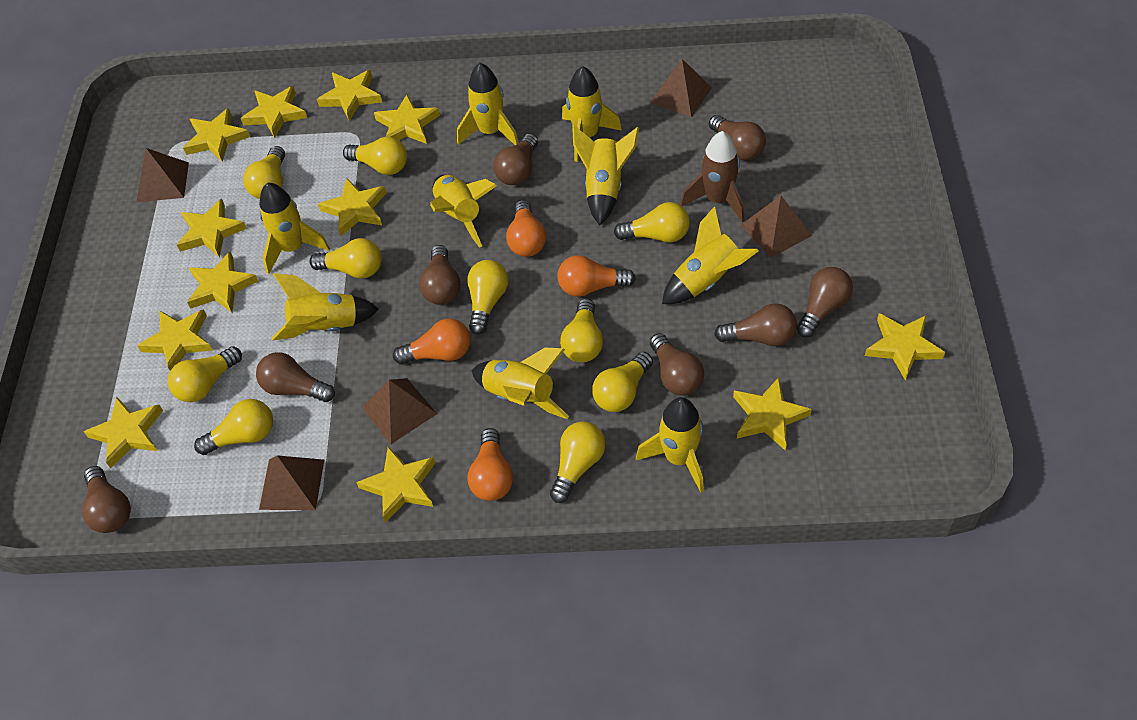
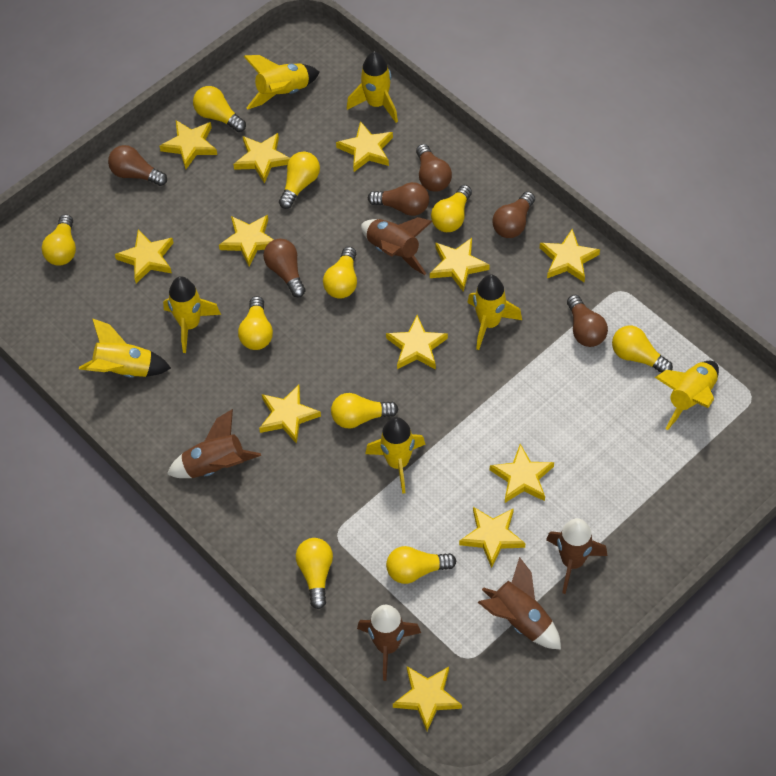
brown light bulb: [82,466,131,533] [256,352,335,402] [419,245,460,305] [493,133,538,185] [650,333,704,396] [709,115,766,161] [714,303,797,346] [797,267,853,338] = 8 -> [108,145,167,186] [263,239,306,298] [368,182,429,216] [416,144,452,192] [492,191,535,238] [567,295,608,347] = 6
brown pyramid: [136,148,189,202] [259,455,324,510] [362,378,437,444] [650,59,712,118] [741,195,812,257] = 5 -> none = 0
brown rocket: [681,131,745,223] = 1 -> [167,409,261,478] [357,604,421,681] [361,217,433,275] [478,557,561,649] [546,518,608,594] = 5
orange light bulb: [393,319,471,364] [467,428,513,501] [506,200,546,257] [557,255,636,297] = 4 -> none = 0
yellow rocket: [259,182,330,274] [272,273,379,341] [430,175,497,248] [457,63,519,145] [471,348,569,419] [562,66,622,162] [572,125,639,225] [636,397,704,492] [662,206,758,304] = 9 -> [79,318,171,378] [163,276,221,353] [243,55,319,109] [347,52,398,123] [365,417,426,494] [467,275,522,350] [655,361,719,430] = 7

